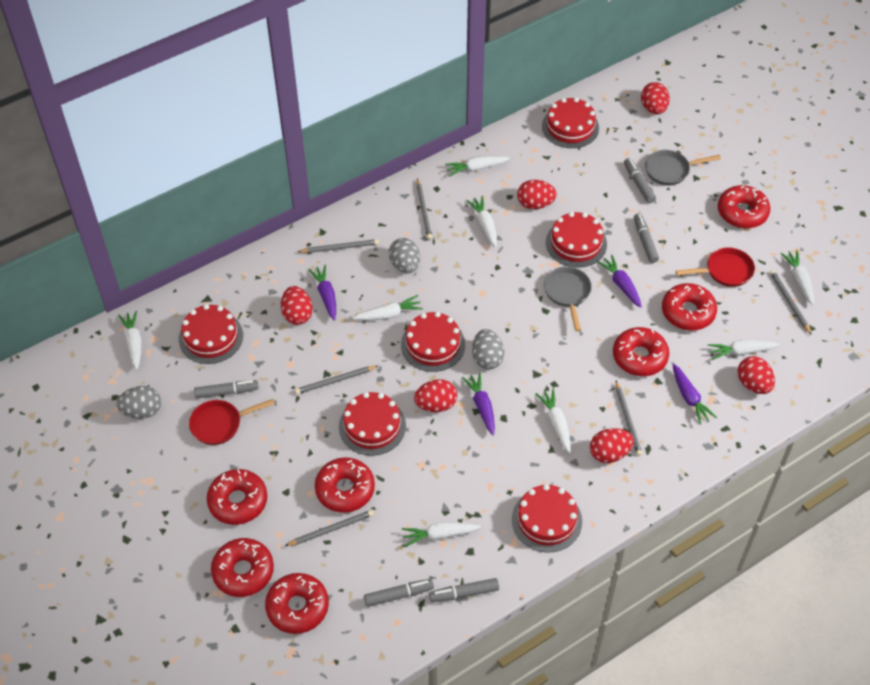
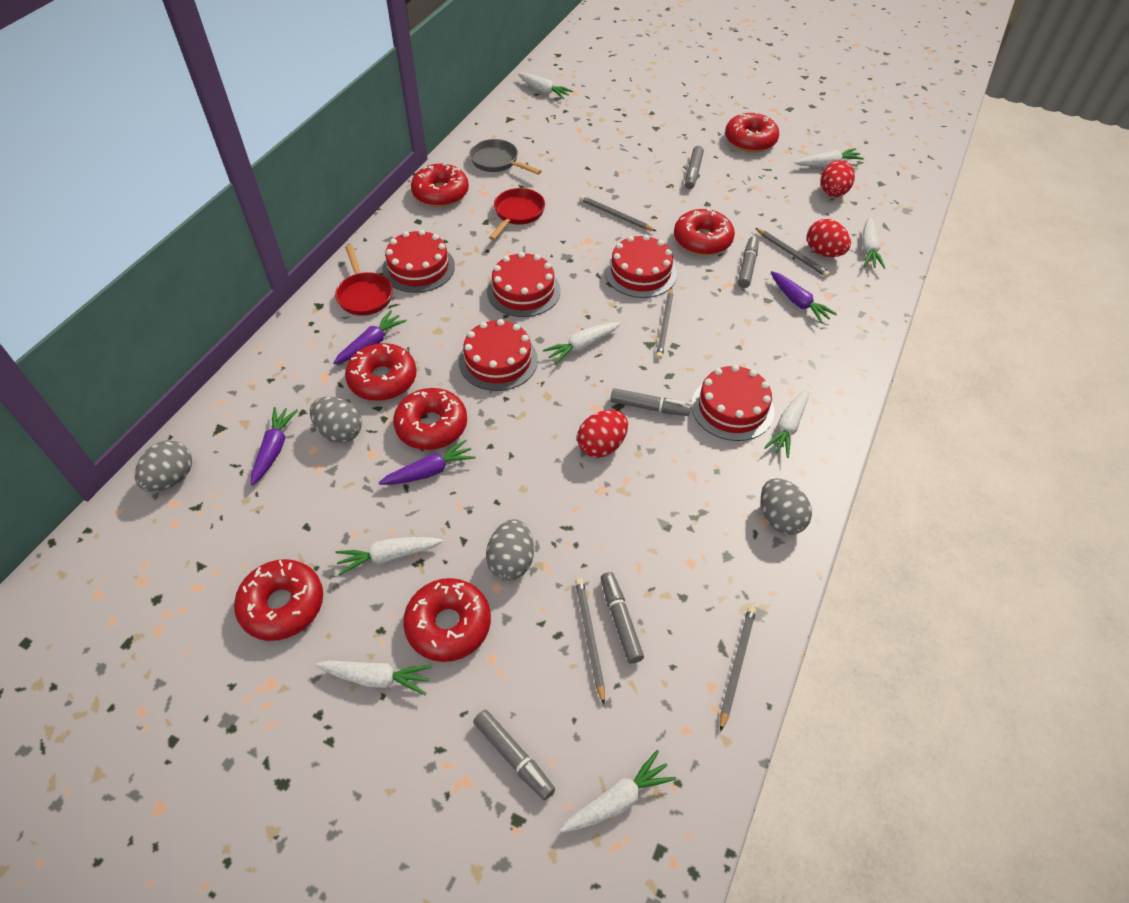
grey egg: [116,386,161,419] [389,238,420,273] [472,329,504,369] = 3 -> [135,440,192,492] [310,397,362,443] [486,519,534,580] [761,478,812,535] = 4
grey pan: [544,267,592,331] [645,150,721,186] = 2 -> [469,139,541,175] = 1
grey pencil: [285,510,374,546] [295,366,378,394] [298,239,379,253] [416,178,432,239] [616,381,642,456] [770,270,812,335] = 6 -> [575,578,605,705] [580,195,656,231] [656,287,673,359] [720,606,756,732] [755,228,830,277] = 5
red cake: [179,304,243,364] [339,392,406,456] [401,312,465,372] [512,484,582,553] [542,97,599,148] [546,212,607,268] = 6 -> [382,229,455,293] [459,319,538,391] [487,252,561,317] [605,235,677,298] [691,365,774,441] = 5
red egg: [281,286,313,325] [414,379,457,412] [517,180,557,209] [590,428,634,463] [641,82,670,114] [738,356,775,394] = 6 -> [577,410,628,458] [807,219,851,257] [821,160,855,197] = 3

